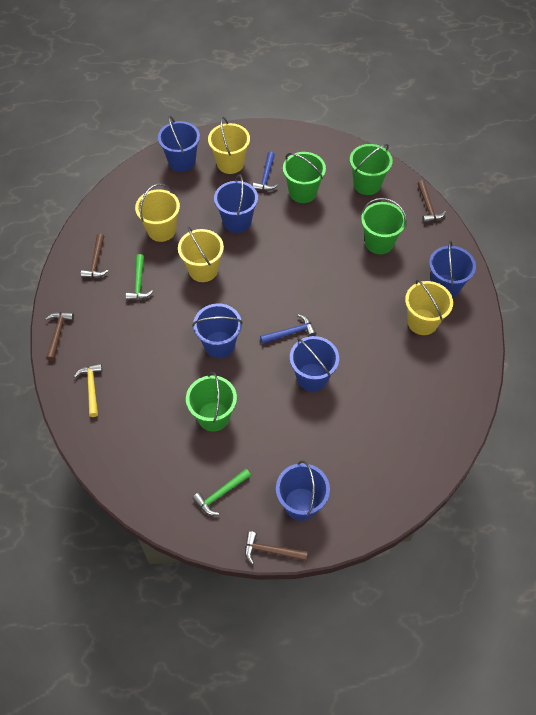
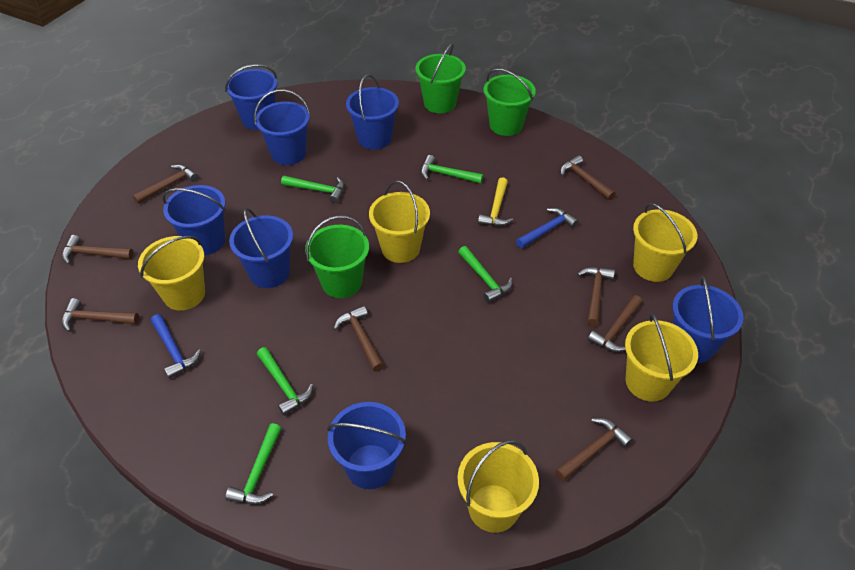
blue bucket: [158,116,200,172] [192,304,243,358] [214,174,258,233] [276,461,330,521] [290,336,339,391] [429,240,476,298] = 6 -> [162,185,225,255] [225,64,277,130] [229,208,293,288] [254,89,310,165] [327,402,407,489] [346,74,399,150] [672,276,744,363] = 7
brown hammer: [45,312,74,361] [81,234,108,278] [245,531,308,564] [417,180,446,223] = 4 -> [62,235,134,264] [62,298,139,332] [133,164,198,204] [334,306,384,371] [555,418,633,481] [560,155,615,200] [577,267,615,326] [588,295,642,352] = 8
green bucket: [186,372,237,432] [283,152,326,203] [350,144,393,195] [361,198,407,254] = 4 -> [305,215,369,298] [415,43,466,113] [484,69,536,136] = 3
green hammer: [126,254,153,300] [192,469,251,515] = 2 -> [225,423,281,504] [257,347,313,416] [281,176,344,203] [421,155,483,184] [458,246,512,303] = 5
yellow bucket: [135,183,180,242] [178,227,224,282] [208,117,250,174] [405,279,453,335] = 4 -> [138,236,205,310] [369,181,430,263] [458,440,539,533] [625,313,698,401] [633,203,697,282] = 5

